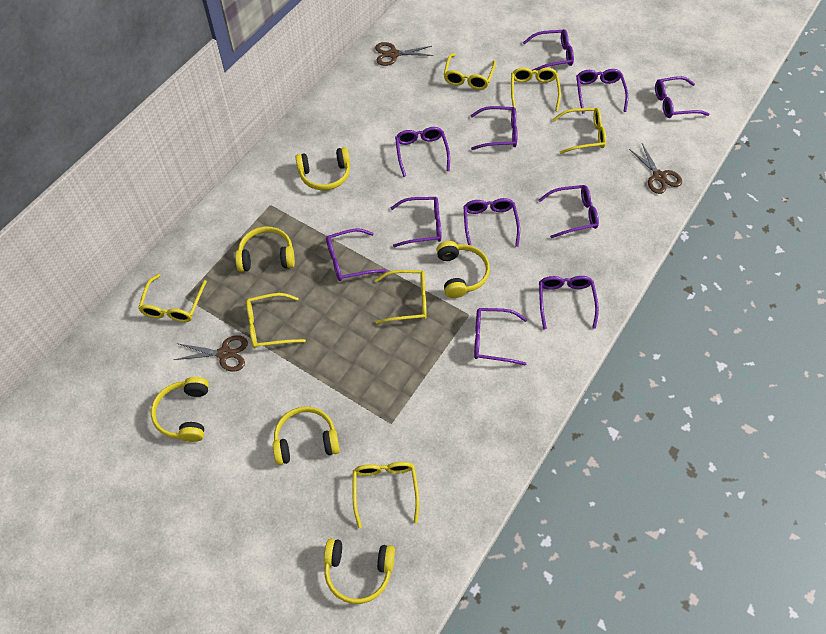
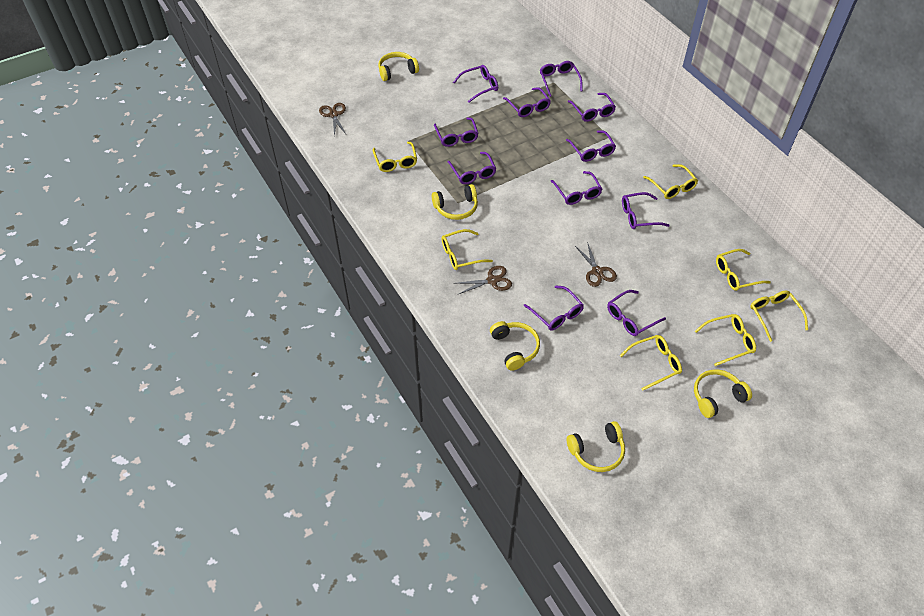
yellow headphones: [151,377,209,442] [235,226,295,272] [273,406,340,465] [296,147,350,190] [324,539,395,604] [436,241,490,298] = 6 -> [378,52,419,81] [432,184,478,220] [490,321,540,371] [567,421,625,472] [694,369,752,418] = 5

